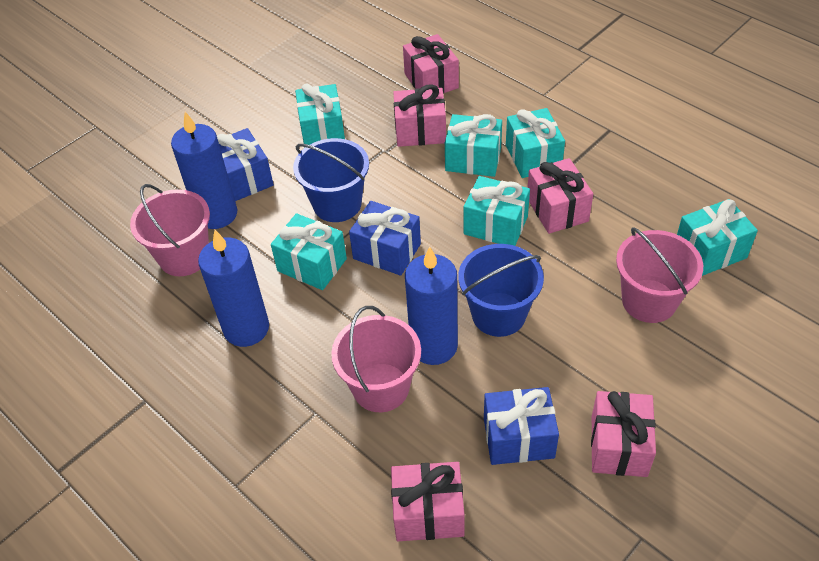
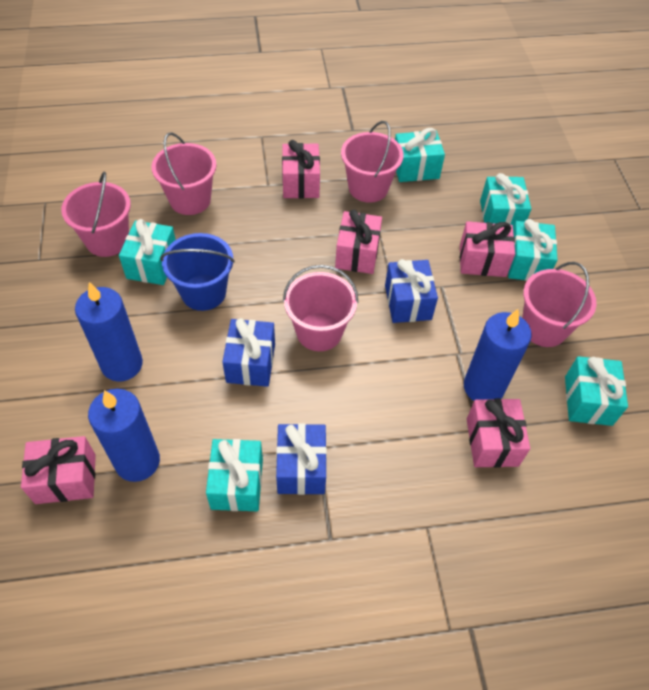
blue bucket: [293,138,369,222] [458,244,544,337] = 2 -> [160,233,235,311] = 1
pink bucket: [130,184,210,276] [331,306,421,412] [616,227,703,323] = 3 -> [61,172,131,257] [151,132,217,215] [283,265,358,351] [341,121,404,203] [522,262,597,347] = 5

